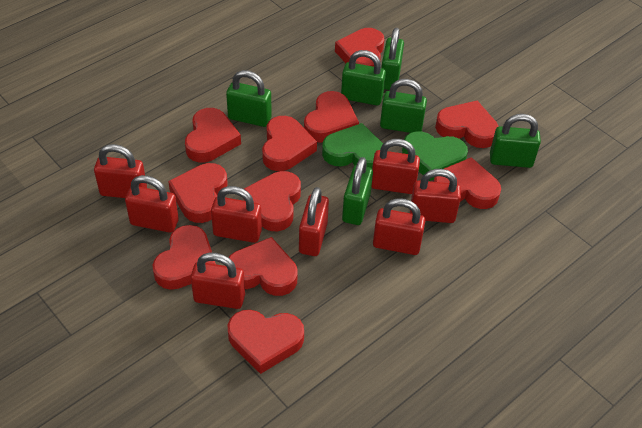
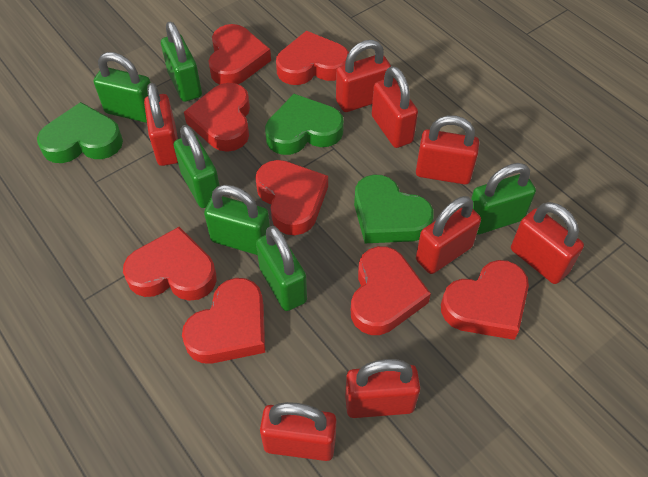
green heart: [322,123,383,168] [402,131,468,181] = 2 -> [37,102,123,163] [265,94,344,155] [354,175,434,243] = 3
red heart: [152,225,216,290] [168,163,228,223] [185,108,241,163] [228,237,298,296] [228,310,304,374] [243,171,301,231] [262,116,317,171] [304,91,359,143] [335,28,385,67] [434,157,501,209] [435,101,499,148] = 11 -> [123,227,217,301] [182,278,265,364] [184,83,250,152] [208,24,271,85] [255,160,328,235] [276,31,349,85] [351,246,431,335] [441,260,529,340] = 8

